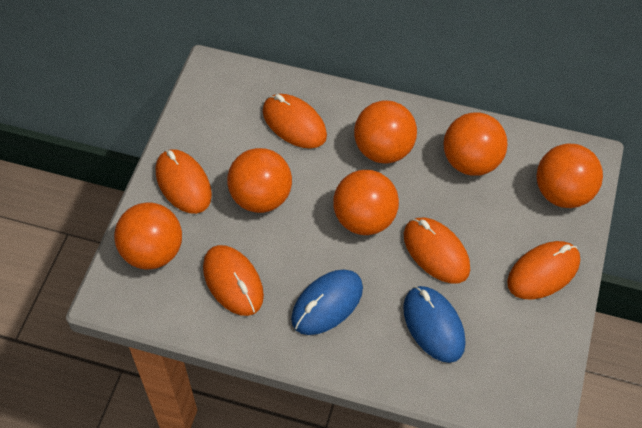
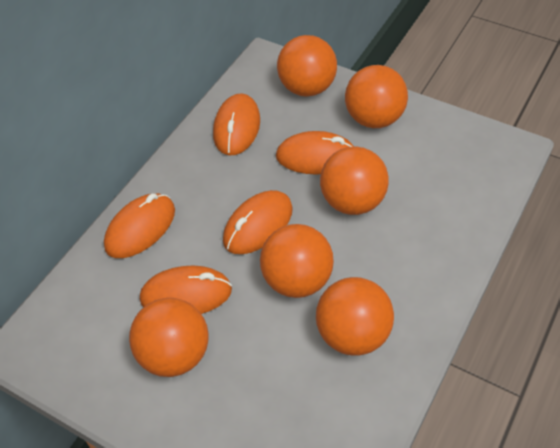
blue mouse: [291,270,363,335] [403,286,465,363] = 2 -> none = 0

